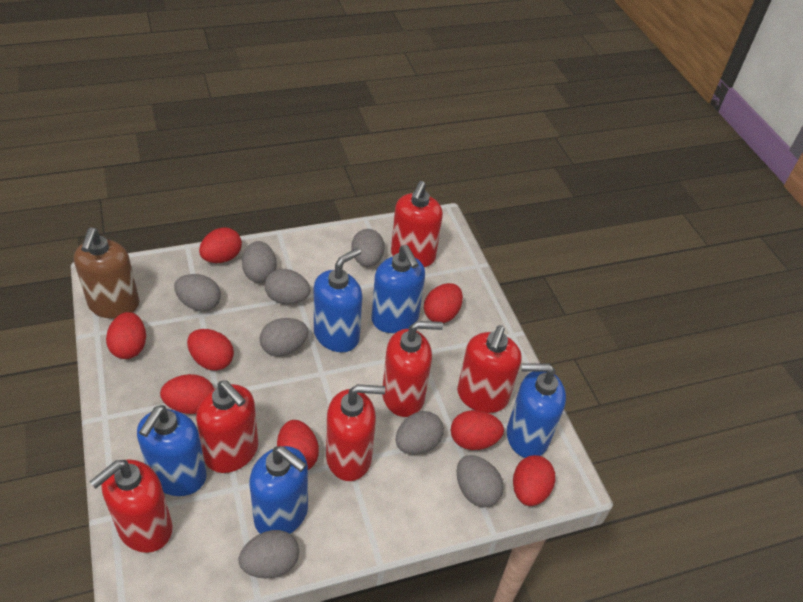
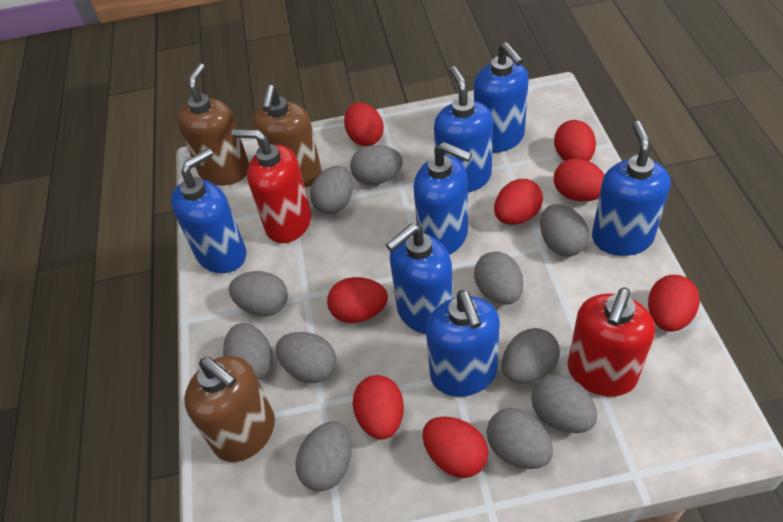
blue soap dispenser: [137,405,207,496] [249,446,308,534] [314,248,363,352] [372,245,425,333] [507,363,566,458] = 5 -> [171,148,246,273] [386,223,453,334] [414,142,472,255] [426,290,500,397] [434,66,493,192] [474,42,529,153] [592,121,671,256] = 7
brown soap dispenser: [74,228,140,319] = 1 -> [177,64,249,186] [184,356,275,462] [252,85,321,188] = 3
grey egg: [174,274,221,312] [238,530,299,579] [242,241,277,283] [259,318,309,356] [265,269,310,304] [351,229,385,267] [396,411,444,455] [457,455,504,507] = 8 -> [223,323,273,380] [229,271,288,316] [276,332,336,383] [295,421,352,491] [310,165,353,214] [350,145,403,185] [474,251,523,305] [487,408,553,469] [502,328,560,384] [531,374,597,433] [540,204,589,257] = 11
red soap dispenser: [90,459,172,553] [196,380,258,473] [326,384,385,481] [382,321,443,417] [391,181,443,267] [457,325,522,413] = 6 -> [231,129,311,243] [568,288,655,397] = 2

